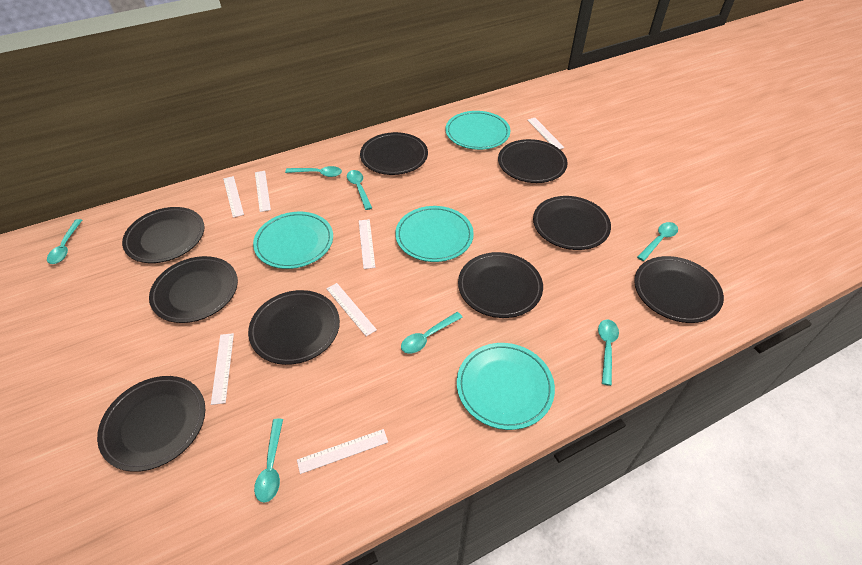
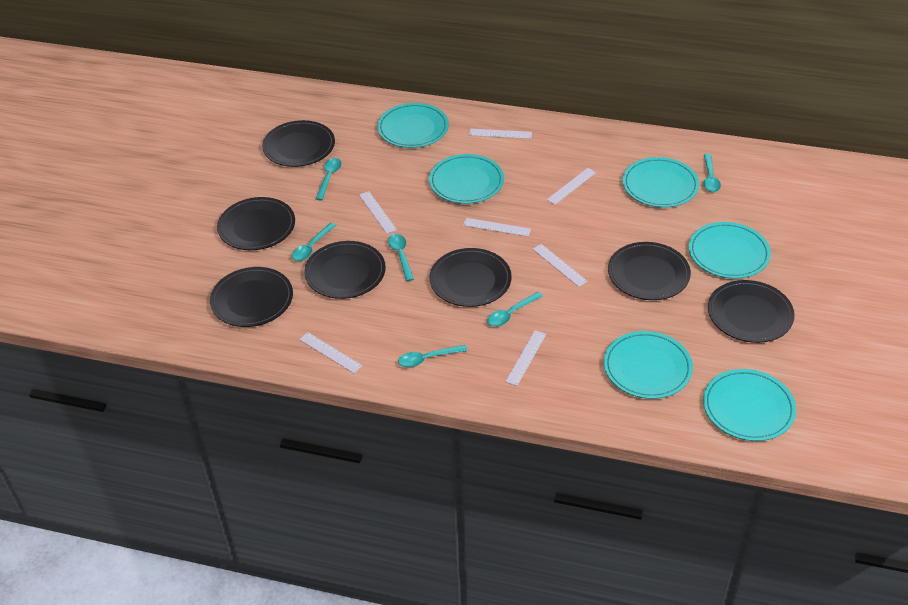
black plate: [97,376,205,472] [122,207,205,263] [149,256,238,323] [248,290,340,365] [360,132,428,175] [458,252,543,318] [498,139,568,183] [533,196,611,250] [634,256,724,323] = 9 -> [210,267,293,327] [217,197,295,250] [262,120,335,167] [304,241,386,299] [429,248,512,307] [608,242,691,300] [708,280,795,343] = 7
turquoise plate: [253,212,333,269] [395,206,474,262] [445,111,511,150] [457,343,555,430] = 4 -> [377,103,449,148] [429,154,504,204] [604,331,693,399] [622,157,699,208] [689,222,771,279] [703,369,796,441] = 6
turquoise spoon: [47,219,82,264] [254,419,283,503] [285,166,342,177] [347,170,372,210] [401,312,463,354] [598,320,619,386] [637,222,678,261] = 7 -> [292,223,336,261] [316,158,342,200] [388,234,414,281] [398,345,468,368] [487,292,543,327] [703,154,721,192] = 6

